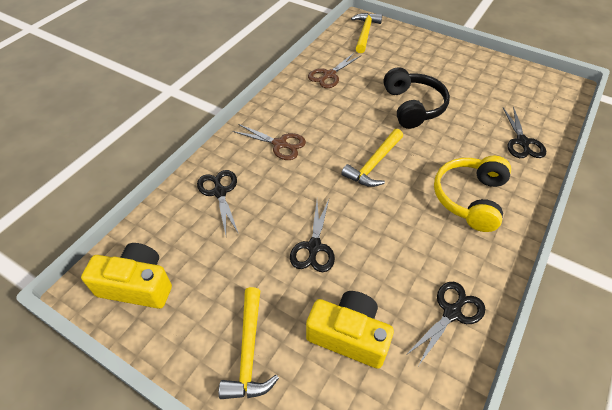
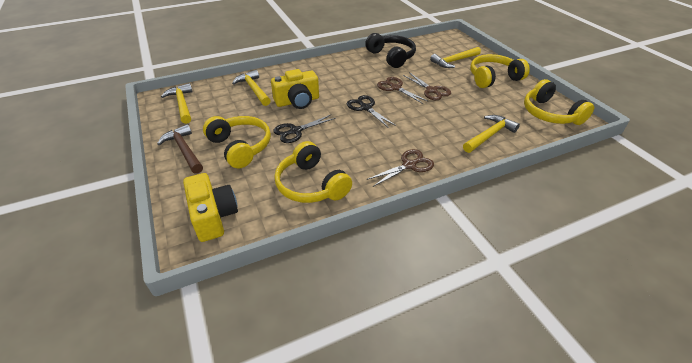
black scissors: [197,170,239,235] [290,200,335,272] [405,282,485,366] [503,106,546,158] = 4 -> [273,115,336,143] [347,95,396,128] = 2
brown hammer: none = 0 -> [157,124,203,174] = 1
brown scissors: [232,124,306,160] [308,53,361,88] = 2 -> [366,149,434,187] [377,77,429,104] [403,72,451,100] = 3
yellow hammer: [219,287,279,399] [341,129,403,187] [351,13,382,53] = 3 -> [161,83,193,124] [232,70,271,106] [430,47,481,68] [463,115,520,153] = 4
yellow headphones: [434,156,511,232] = 1 -> [203,116,271,169] [274,141,352,203] [470,54,530,88] [524,79,594,125] = 4

